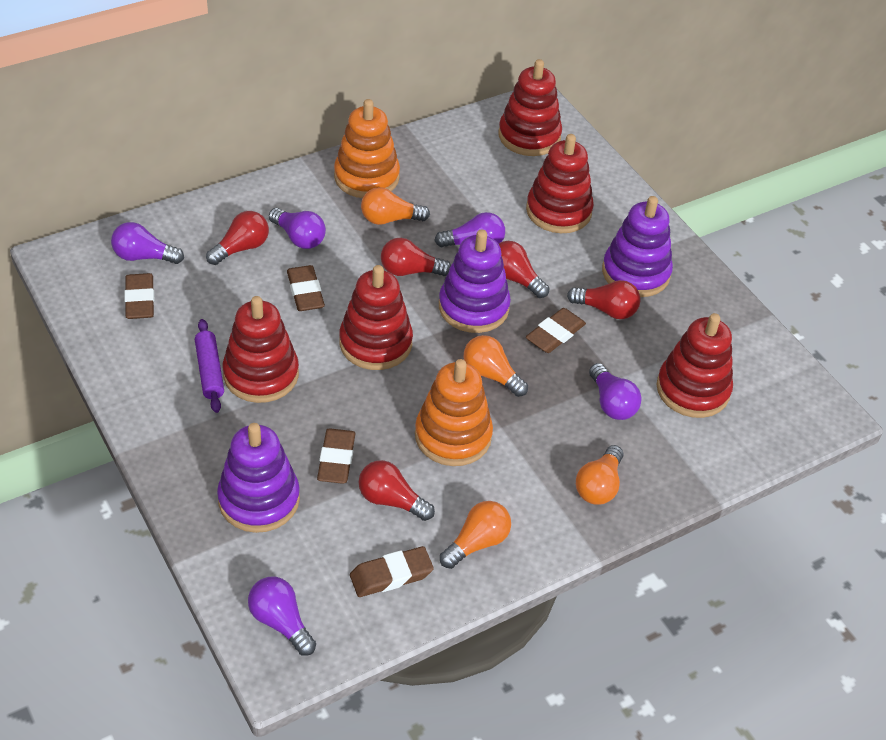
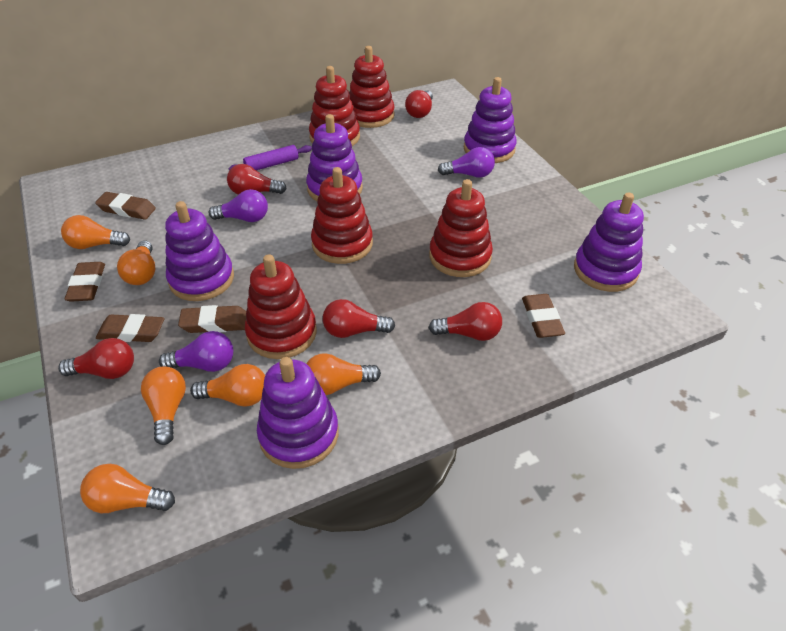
orange light bulb: [361,187,430,225] [440,501,511,569] [464,335,528,397] [576,445,623,505] = 4 -> [61,215,130,249] [80,464,175,513] [117,240,155,285] [141,366,186,445] [190,364,265,407] [306,353,381,395] = 6
orange stacking toy: [334,99,400,198] [415,359,493,466] = 2 -> none = 0
purple light bulb: [111,222,184,264] [248,577,316,656] [269,208,326,249] [434,212,505,247] [589,363,642,420] = 5 -> [159,331,233,372] [208,189,268,222] [438,147,495,178] = 3
purple stacking toy: [217,423,300,533] [439,229,511,333] [602,196,673,297] = 3 -> [165,201,234,301] [257,357,339,469] [306,114,363,201] [464,77,517,163] [574,193,644,292] = 5

